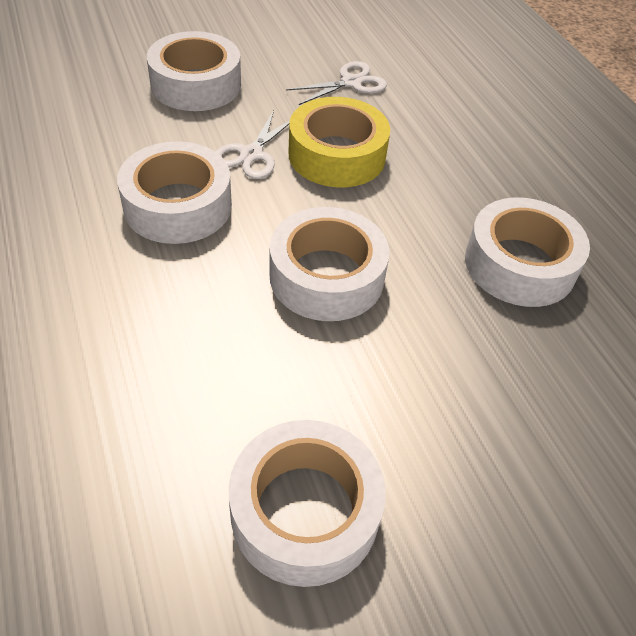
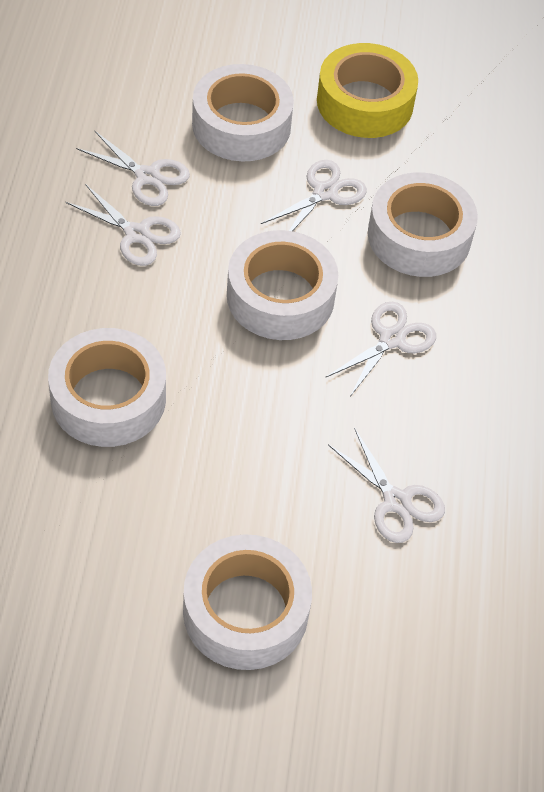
white scissors: [216,110,290,179] [286,61,387,105] = 2 -> [66,184,181,266] [76,130,190,206] [261,160,367,231] [325,302,436,397] [328,428,445,543] = 5

